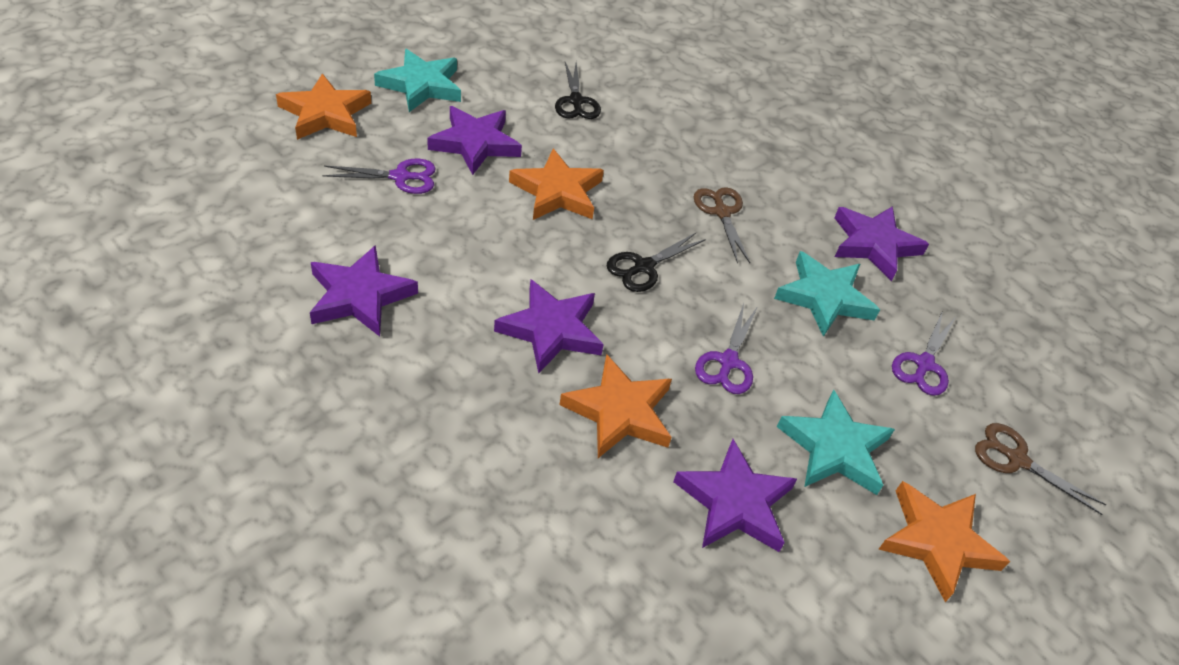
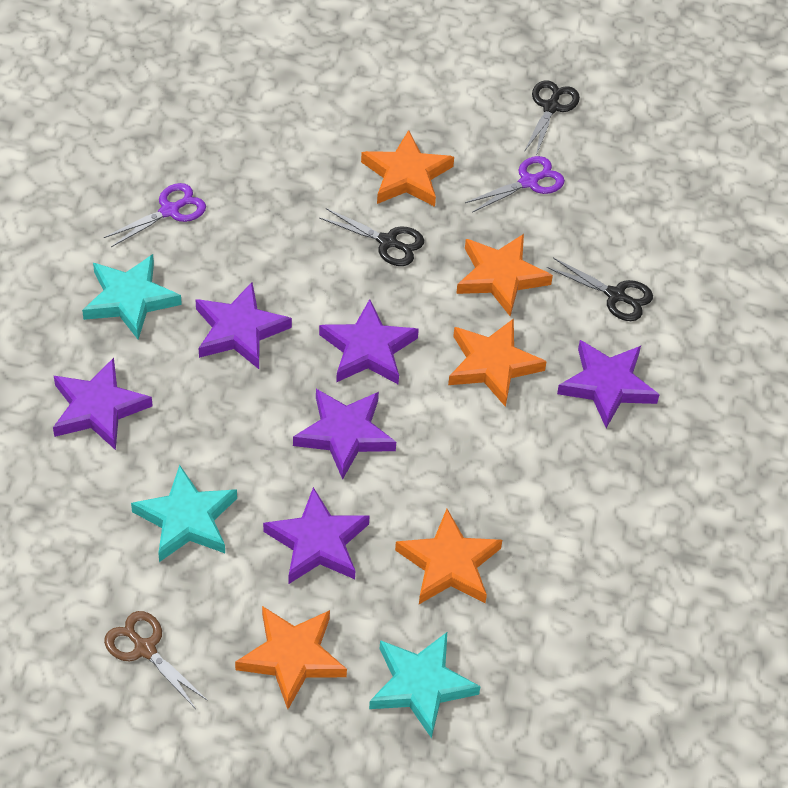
black scissors: [555,62,601,119] [607,233,706,292] = 2 -> [319,208,424,266] [524,80,580,156] [547,258,653,321] = 3
brown scissors: [694,187,750,264] [975,423,1107,515] = 2 -> [104,611,208,709] = 1
orange star: [276,73,371,140] [509,149,604,220] [559,354,672,458] [879,481,1010,602] = 4 -> [235,606,347,709] [361,130,454,207] [395,509,502,604] [448,318,547,407] [456,234,553,316] = 5
purple scissors: [322,159,436,194] [695,303,758,394] [892,311,956,396] = 3 -> [104,183,206,247] [465,156,565,213] = 2
purple star: [310,245,418,337] [428,106,522,175] [494,279,604,374] [673,439,797,552] [834,206,929,281] = 5 -> [53,358,153,450] [195,282,292,369] [263,487,370,584] [293,389,396,480] [319,299,419,384] [557,340,660,428] = 6

